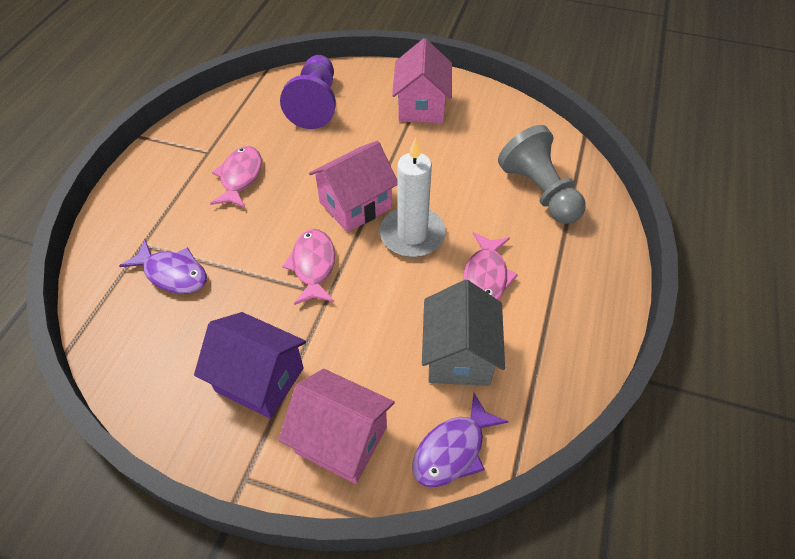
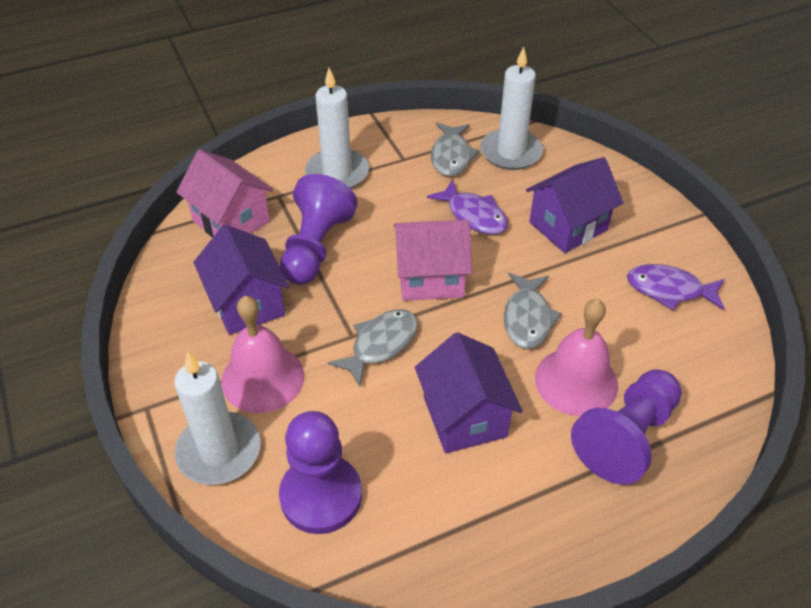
grey fish: none = 0 -> [328,309,418,387] [431,123,480,177] [504,273,562,349] = 3
grey house: [422,280,505,386] = 1 -> none = 0
grey pawn: [498,125,586,224] = 1 -> none = 0
pink bell: none = 0 -> [221,296,304,413] [535,299,618,416] = 2
pink fish: [210,146,262,208] [282,229,335,305] [463,232,518,300] = 3 -> none = 0
pink house: [278,369,395,484] [309,141,398,233] [392,38,452,123] = 3 -> [176,150,273,238] [394,220,472,301] = 2
purple house: [194,312,306,419] = 1 -> [194,225,290,335] [415,332,523,453] [526,157,624,253] = 3
purple pawn: [280,55,336,129] = 1 -> [279,411,362,534] [280,174,358,285] [571,369,682,485] = 3
white candle: [380,137,446,257] = 1 -> [174,352,260,485] [305,68,369,189] [480,47,543,170] = 3

